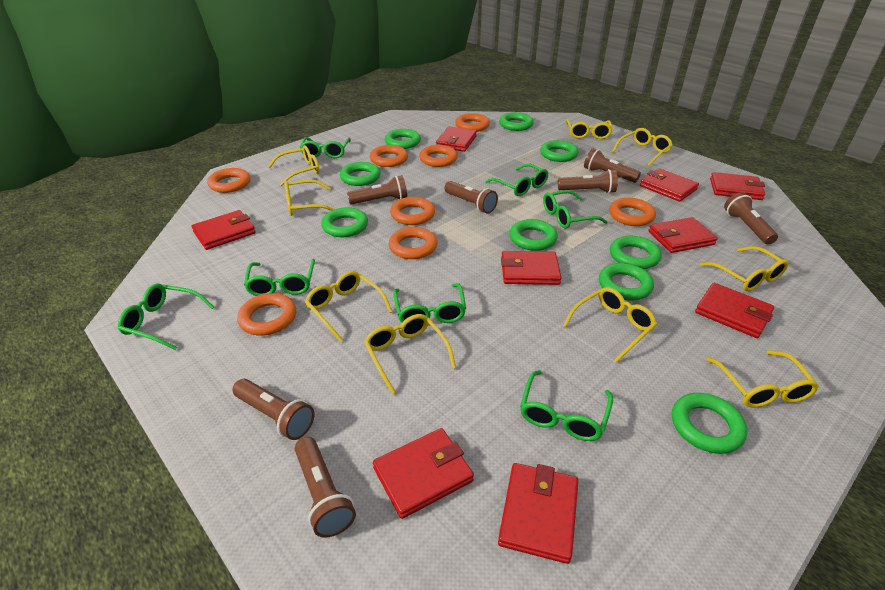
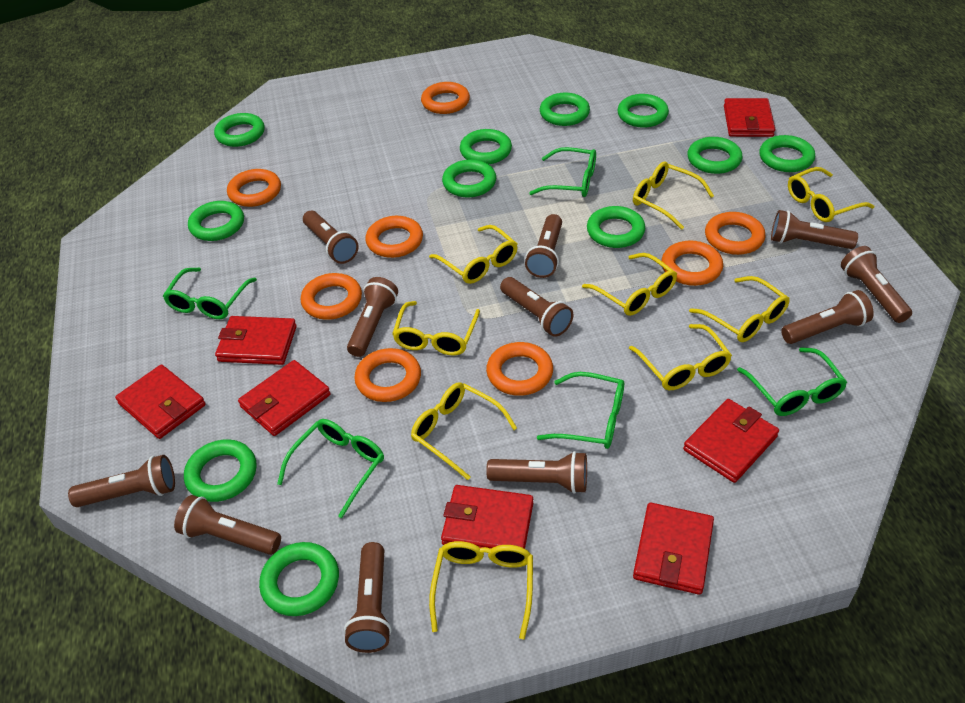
brown flashlight: [232,379,315,440] [295,437,356,538] [347,175,407,205] [444,181,498,214] [558,169,618,193] [584,148,641,183] [724,192,778,245] = 7 -> [68,455,175,507] [174,495,281,555] [303,210,359,264] [344,542,391,653] [347,277,398,357] [486,451,587,494] [500,277,573,337] [525,214,562,278] [771,210,858,249] [781,290,874,344] [841,246,912,323] = 11
green glasses: [118,284,214,350] [244,259,315,296] [300,137,351,158] [393,283,466,323] [485,164,548,196] [520,370,613,441] [543,190,608,229] = 7 -> [163,268,257,319] [277,419,384,518] [529,147,596,197] [537,372,624,449] [737,347,847,416] = 5
green ring: [321,207,368,237] [340,162,381,186] [385,129,421,149] [499,112,534,131] [509,219,558,251] [540,140,578,162] [599,263,654,301] [610,236,662,269] [672,393,747,454] = 9 -> [184,439,256,502] [188,201,244,241] [214,113,265,147] [259,542,339,616] [442,159,496,198] [460,129,512,164] [540,93,590,126] [587,206,645,248] [618,94,669,128] [688,137,742,174] [759,135,815,172] = 11
red wallet: [192,210,256,250] [373,428,474,519] [436,126,477,152] [498,463,578,564] [501,251,562,285] [640,168,699,202] [648,217,718,253] [695,283,774,338] [710,172,765,200] = 9 -> [115,365,206,439] [215,316,297,365] [238,360,331,436] [441,485,533,549] [633,503,714,595] [683,399,779,483] [724,98,776,137] = 7

